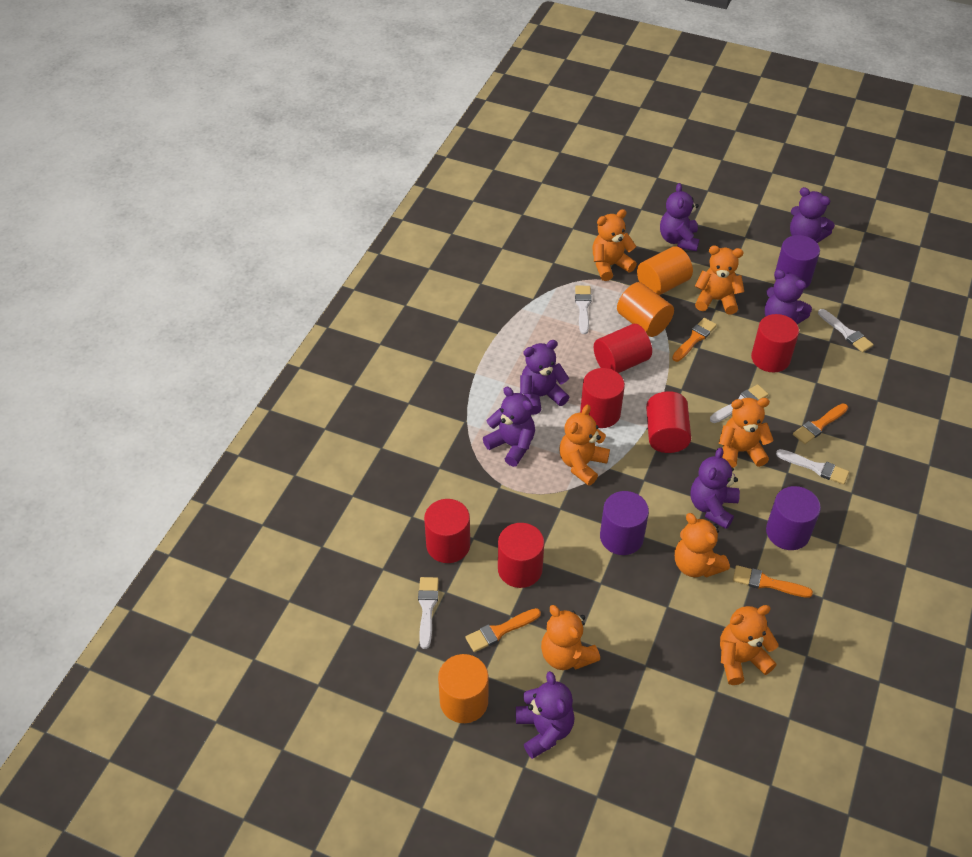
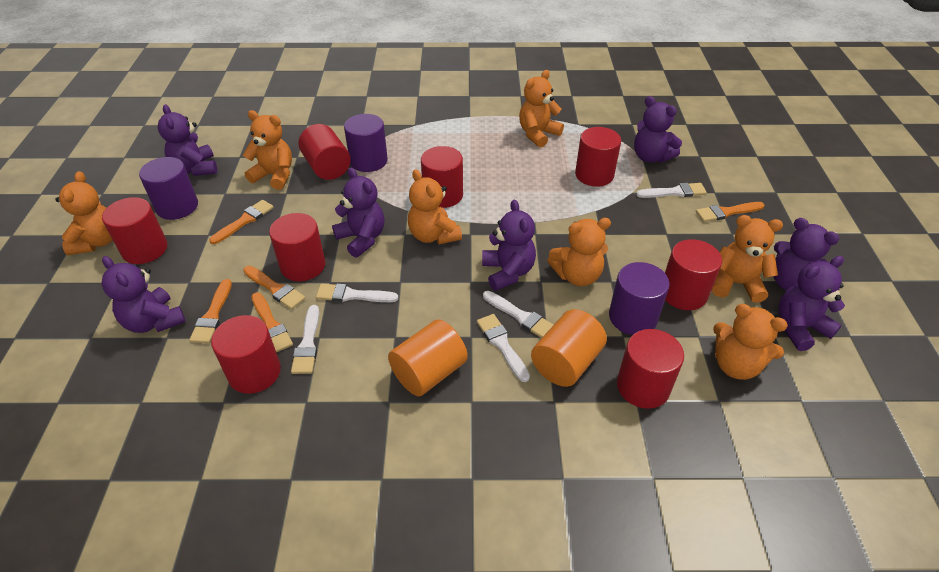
orange brush: [465,608,541,652] [672,318,717,362] [733,565,813,598] [793,403,848,444] = 4 -> [189,279,232,343] [209,200,274,244] [243,266,305,309] [252,292,293,353] [696,202,764,222] = 5
orange cylinder: [438,654,488,723] [617,282,674,337] [637,246,693,295] = 3 -> [388,319,468,396] [531,309,607,387] = 2
red cylinder: [424,499,470,563] [498,523,544,588] [580,368,625,428] [594,324,652,373] [646,391,691,453] [751,314,799,372] = 6 -> [102,197,167,264] [211,315,281,394] [269,213,325,281] [298,124,351,180] [421,146,463,208] [575,127,621,187] [617,329,684,409] [665,239,722,310] = 8

